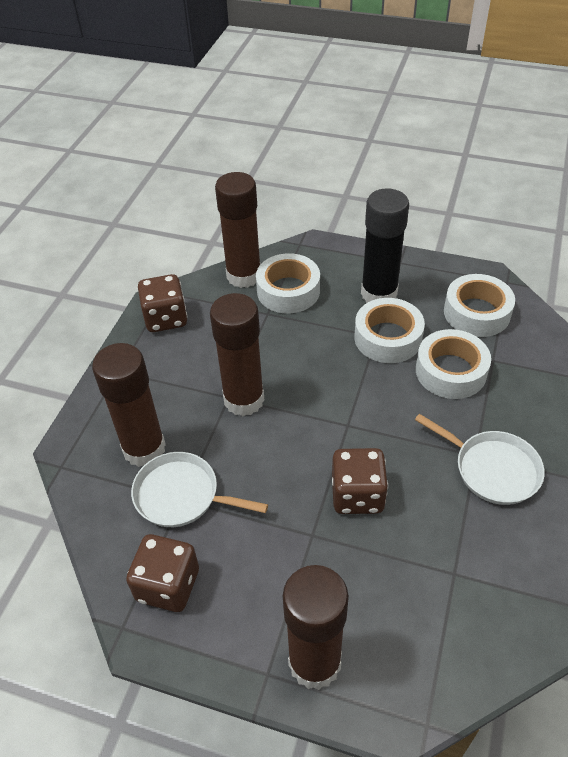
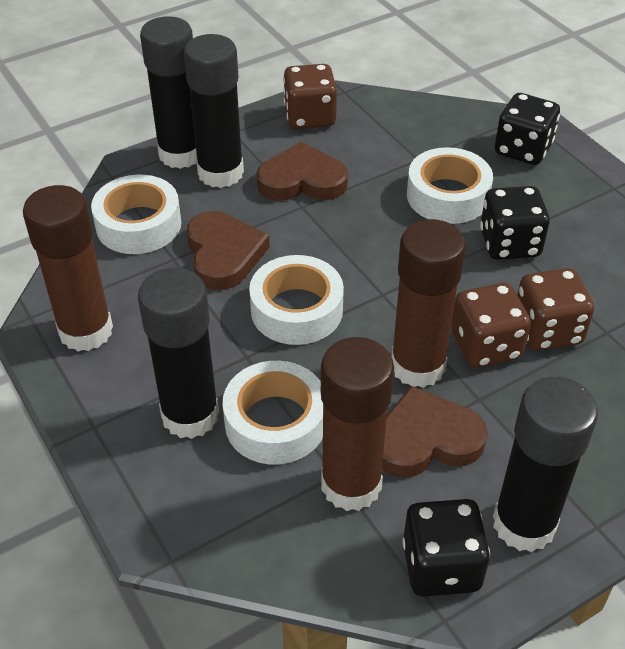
black dice: none = 0 -> [402,499,490,597] [480,186,550,260] [495,93,560,165] = 3
black glue stick: [361,189,409,303] = 1 -> [138,268,219,439] [140,16,197,169] [184,34,244,188] [493,377,598,552] = 4
brown glue stick: [92,343,166,467] [210,293,264,416] [215,172,261,288] [283,565,349,690] = 4 -> [23,185,113,351] [321,337,394,511] [391,219,466,388] = 3
brown heart: none = 0 -> [187,211,270,290] [256,141,348,201] [382,386,488,477] = 3
white pan: [131,452,268,527] [415,414,545,505] = 2 -> none = 0

